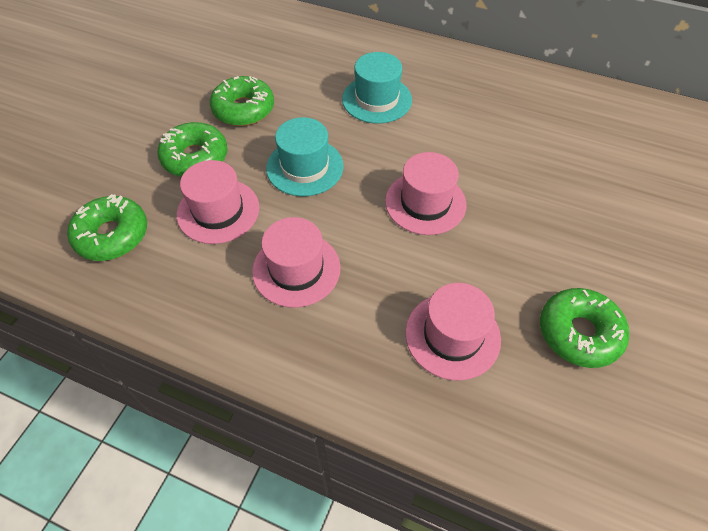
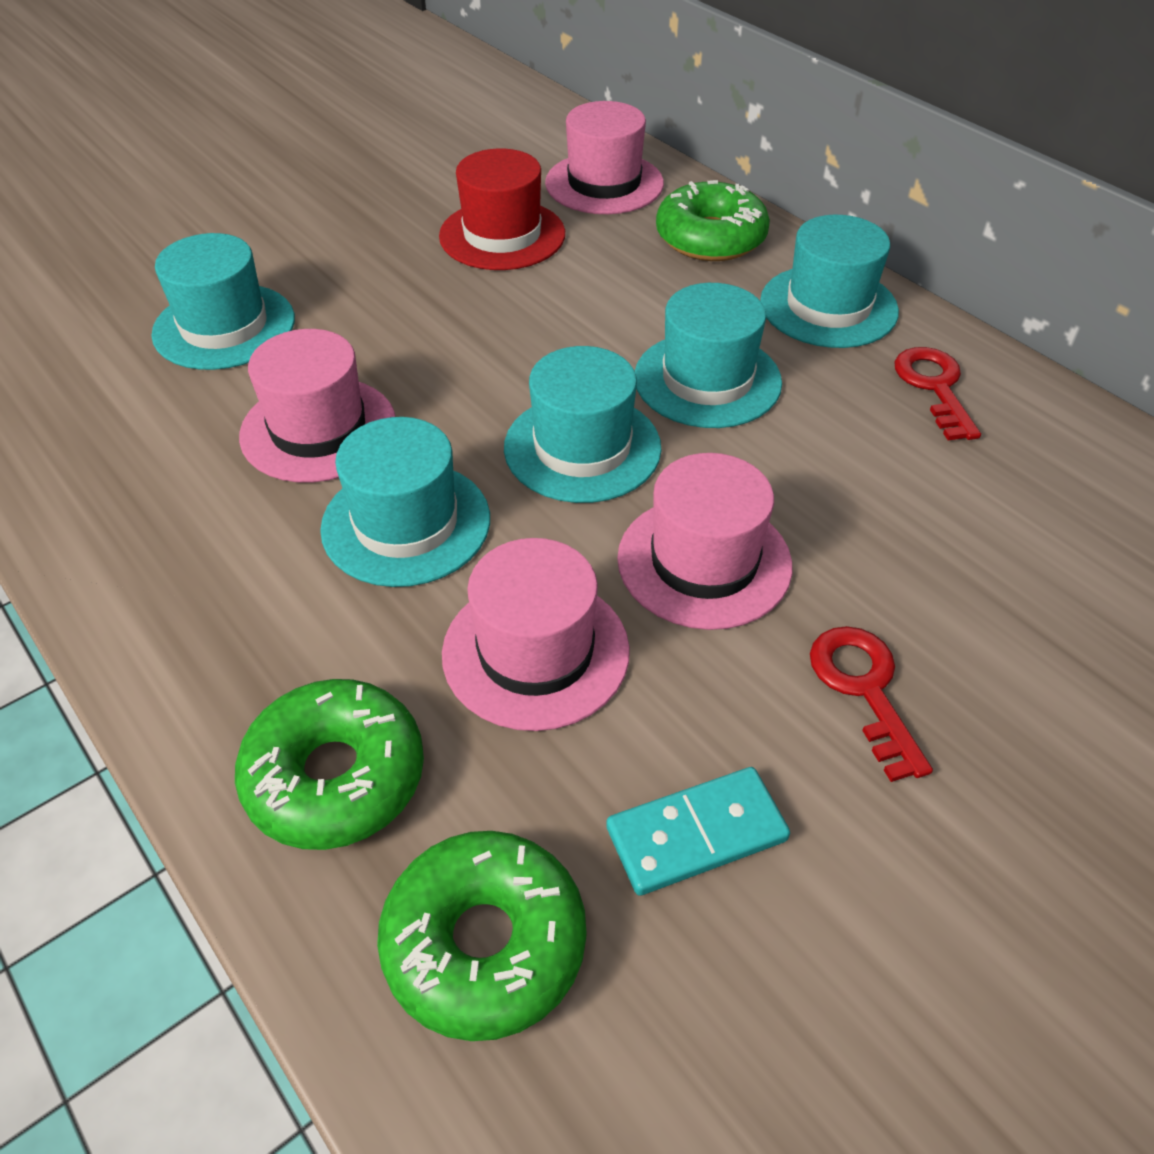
green donut: [67,194,147,261] [157,122,228,177] [210,76,274,126] [540,288,629,368] = 4 -> [235,679,424,850] [377,831,586,1041] [656,180,770,261] = 3
red hat: none = 0 -> [439,148,565,270] = 1
red key: none = 0 -> [810,626,933,782] [894,347,981,440] = 2
turquoise domino: none = 0 -> [606,767,790,896] = 1
turquoise hat: [266,117,344,196] [342,52,412,124] = 2 -> [151,233,295,370] [320,417,490,587] [504,346,662,503] [634,283,782,428] [760,215,899,348] = 5

